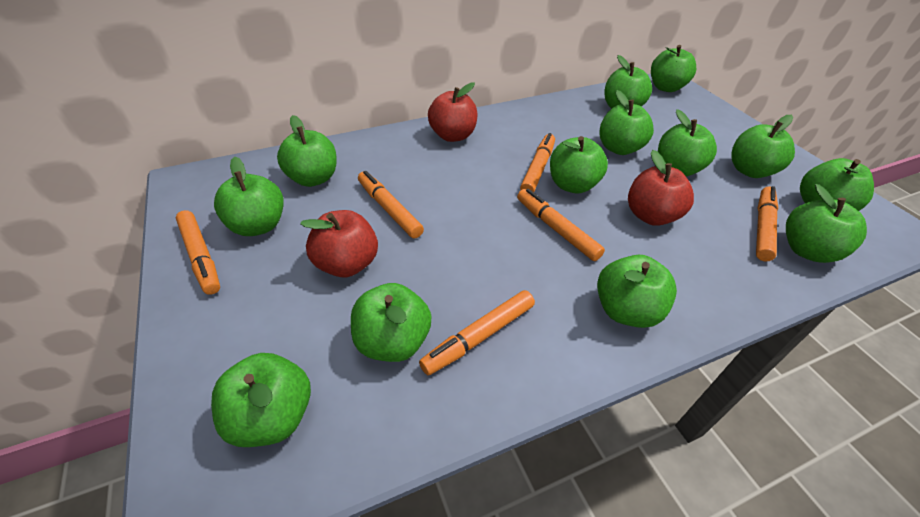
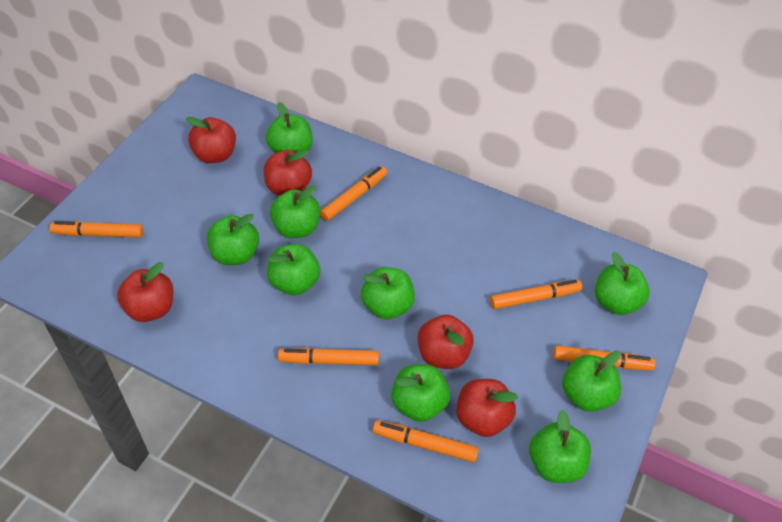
green apple: [211,353,311,447] [214,157,284,236] [277,115,337,187] [351,283,431,362] [550,136,608,193] [597,255,677,328] [599,90,654,155] [604,55,652,109] [651,45,696,92] [658,109,717,176] [731,115,795,178] [786,184,867,263] [800,158,874,211] = 13 -> [207,214,259,265] [266,102,313,153] [267,244,320,295] [270,186,320,238] [361,267,415,319] [391,364,450,422] [529,410,591,483] [562,351,621,412] [595,252,650,315] = 9
red apple: [300,210,378,277] [428,82,478,142] [628,150,694,226] = 3 -> [117,262,174,322] [186,117,236,163] [264,149,312,196] [418,315,474,369] [456,379,518,437] = 5

